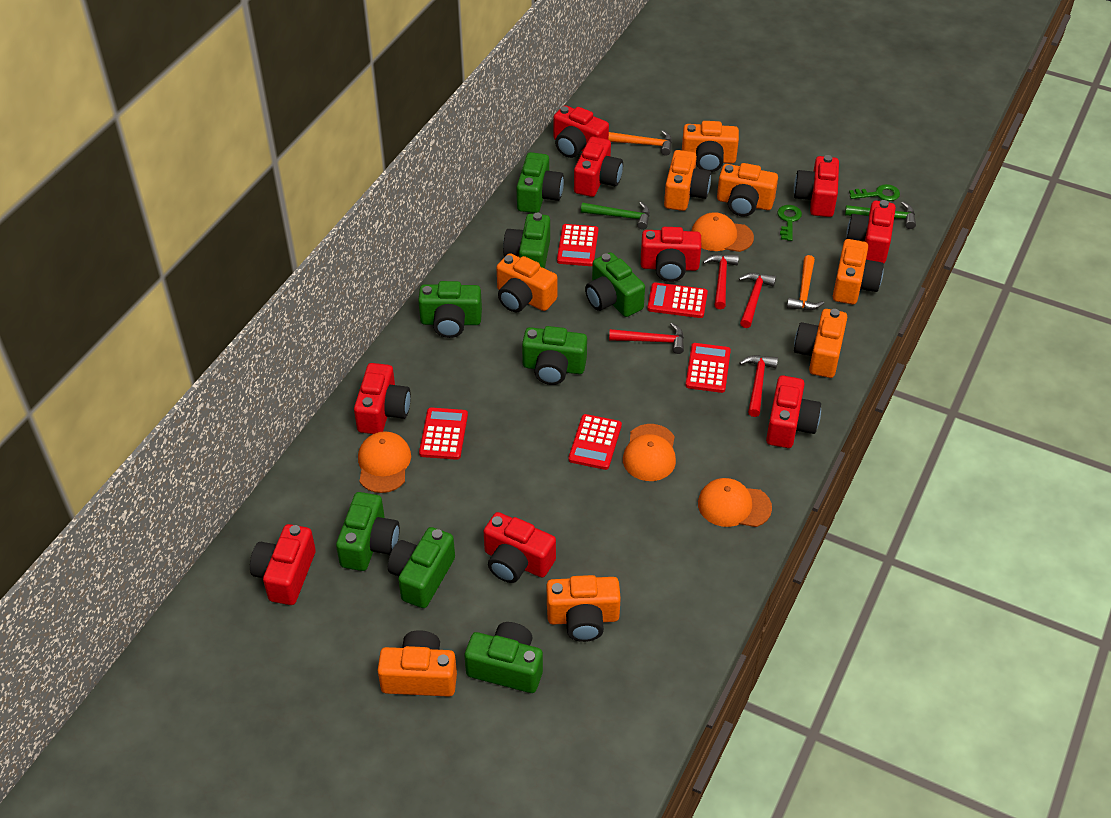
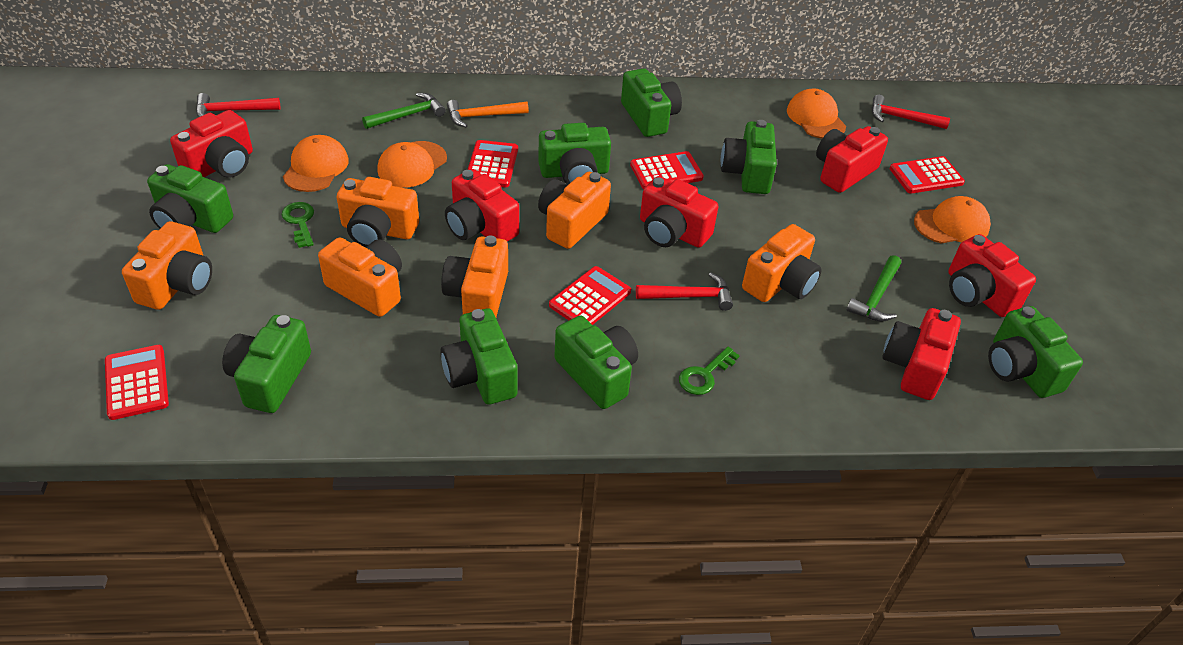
orange camera: [378,630,457,697] [496,253,557,312] [547,575,621,642] [664,150,711,211] [682,121,739,172] [717,163,778,217] [794,309,848,378] [833,239,884,304] = 8 -> [122,221,212,310] [318,237,402,317] [337,177,419,247] [441,235,508,317] [538,172,611,249] [742,224,822,302] = 6
orange hammer: [609,130,672,156] [787,255,824,310] = 2 -> [447,100,529,127] = 1
red camera: [250,524,316,605] [354,363,411,434] [483,512,556,583] [554,105,609,158] [574,137,623,197] [641,227,701,282] [766,375,821,448] [794,155,839,217] [846,200,896,263] = 9 -> [170,110,253,178] [445,169,519,242] [640,176,719,248] [816,126,888,193] [882,308,961,400] [948,234,1036,317] = 6
red hammer: [609,323,684,354] [703,254,739,309] [739,273,776,328] [739,355,778,417] = 4 -> [196,93,280,117] [636,272,733,311] [872,95,950,129] = 3

